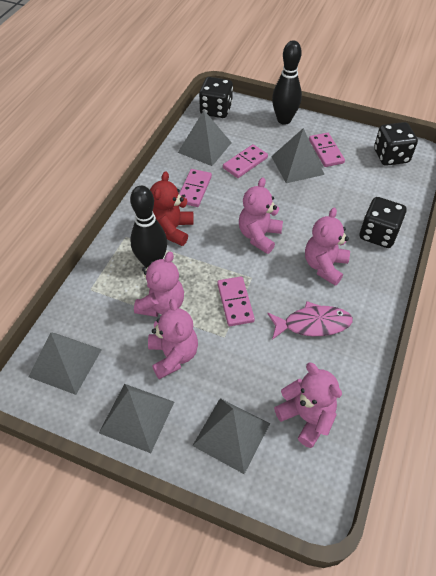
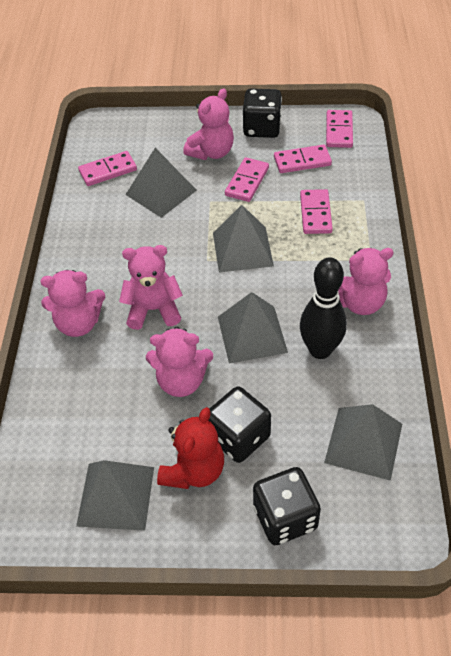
black bowling pin: [130,186,167,268] [272,40,302,125] = 2 -> [300,257,347,359] = 1
pink domino: [179,169,212,207] [217,276,255,326] [223,144,268,178] [309,133,345,167] = 4 -> [78,151,137,186] [225,157,269,202] [274,145,332,173] [300,189,333,234] [326,110,353,148] = 5
pink fish: [267,301,353,340] = 1 -> none = 0

